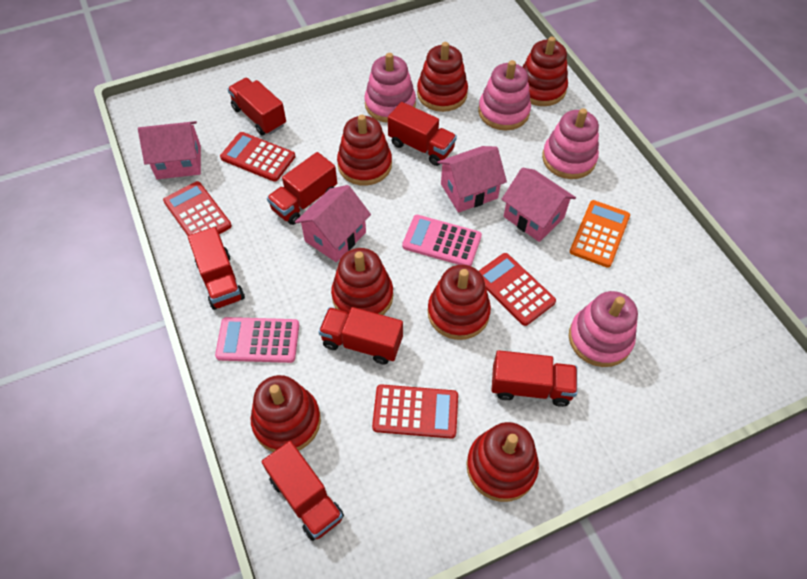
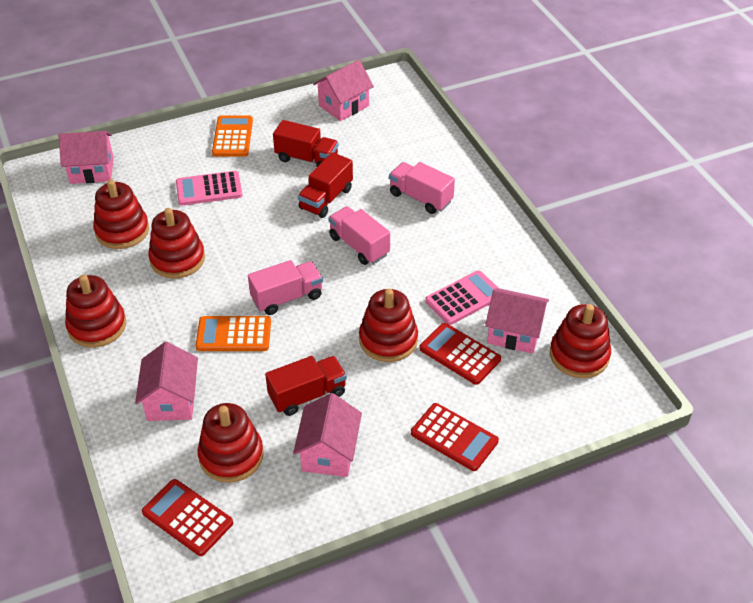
orange calculator: [570,200,630,268] = 1 -> [195,316,271,351] [212,115,253,157] = 2
pink house: [138,121,201,179] [295,185,371,262] [437,146,507,213] [502,168,576,242] = 4 -> [58,131,114,184] [135,342,198,421] [293,393,362,477] [313,60,374,121] [485,288,549,354] = 5
pink stacking toy: [364,53,416,123] [478,60,531,130] [542,108,599,179] [569,291,638,367] = 4 -> none = 0
pink truck: none = 0 -> [248,260,323,315] [329,206,390,265] [389,162,455,214] = 3
red calculator: [163,181,232,236] [220,132,295,182] [372,384,458,439] [479,253,556,326] = 4 -> [142,479,233,556] [411,403,499,471] [419,323,501,385] = 3
red stacking toy: [251,375,321,452] [331,248,393,315] [337,115,392,186] [417,42,468,112] [428,265,491,340] [466,422,539,502] [523,37,568,106] = 7 -> [65,275,126,348] [93,180,149,249] [148,208,205,279] [197,403,264,483] [359,289,418,362] [550,304,611,378] = 6
red truck: [188,227,245,310] [228,78,286,136] [262,441,344,541] [267,152,337,225] [319,307,403,365] [388,102,457,166] [492,350,577,407] = 7 -> [265,356,347,416] [273,120,339,167] [298,152,353,218] = 3

